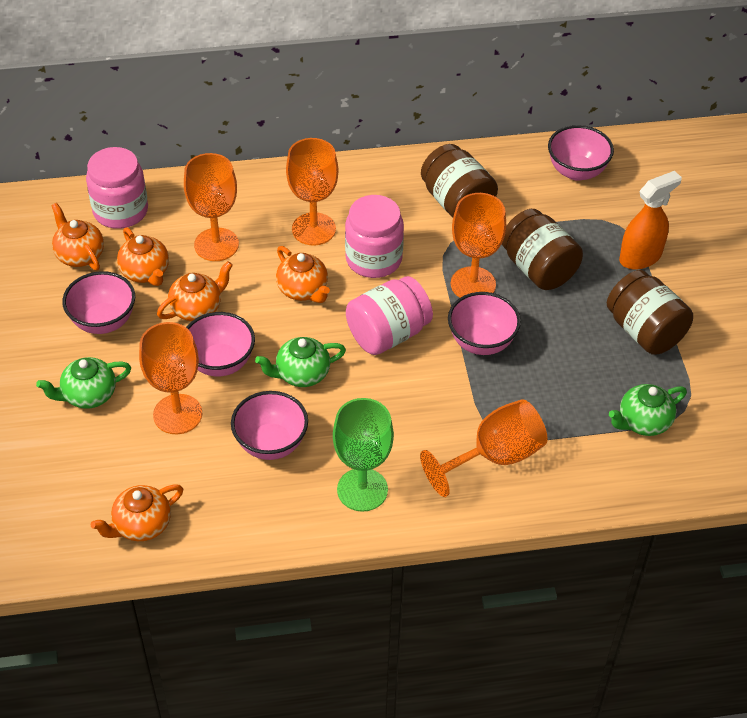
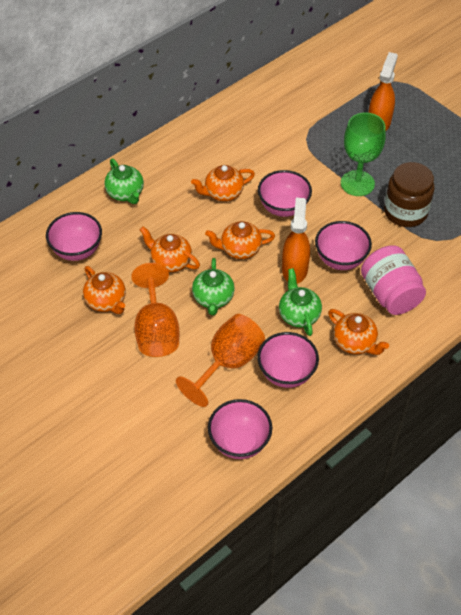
brown jar: [421,144,498,218] [502,209,583,290] [607,270,693,355] = 3 -> [384,162,435,227] = 1
orange goblet: [139,322,202,434] [184,153,239,261] [286,138,338,246] [420,399,548,497] [451,193,506,298] = 5 -> [131,263,179,357] [176,314,265,407] = 2
orange spray bottle: [619,171,682,270] = 1 -> [282,198,310,284] [368,52,398,130] = 2
pink jar: [86,147,148,229] [345,195,404,278] [346,276,433,355] = 3 -> [361,246,426,315] = 1

